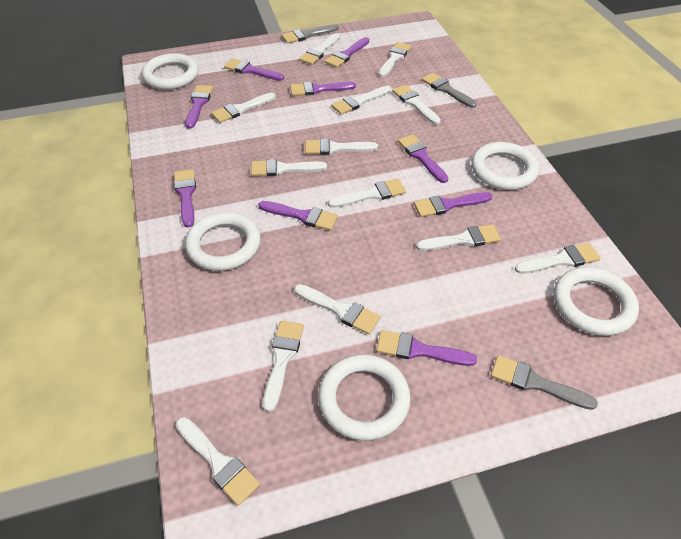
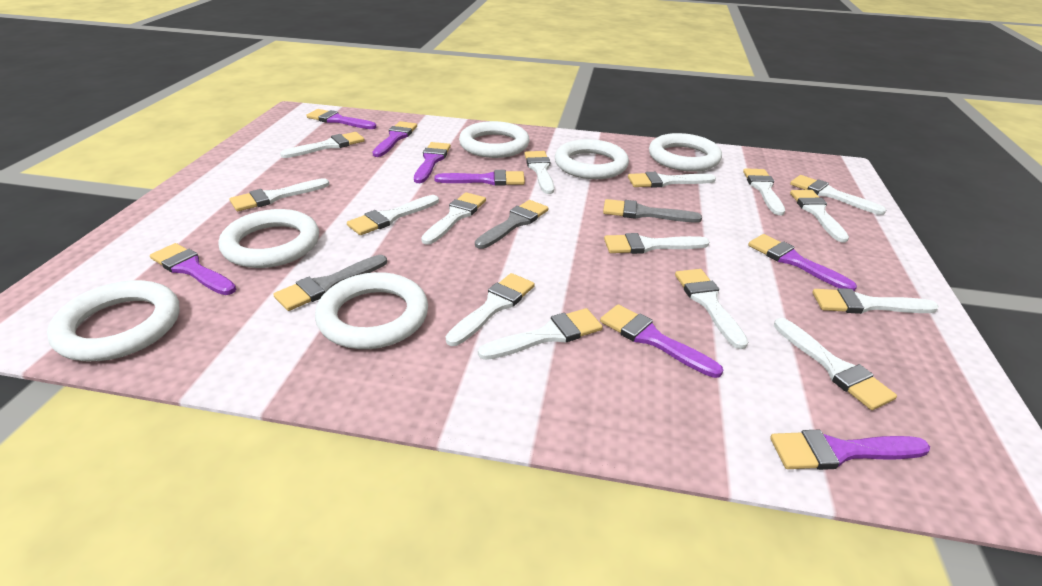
purple brush: [174,169,196,228] [185,85,213,129] [224,58,284,81] [258,201,338,230] [290,82,356,96] [325,37,369,68] [376,330,477,366] [398,134,448,183] [414,192,492,217] = 9 -> [150,243,236,295] [306,109,377,129] [372,121,417,157] [414,142,451,183] [434,170,525,186] [600,304,723,378] [748,234,857,291] [770,430,930,470] = 8
white brush: [176,417,260,506] [211,93,276,123] [251,159,327,176] [263,321,304,412] [294,284,380,334] [299,33,340,65] [305,139,378,155] [328,179,406,208] [331,86,391,115] [378,42,411,77] [392,85,441,125] [416,224,501,251] [515,243,601,274] = 13 -> [230,178,329,211] [280,132,365,158] [347,195,439,235] [421,192,486,245] [445,273,535,346] [478,308,603,360] [524,151,554,194] [604,233,709,254] [628,172,716,188] [675,269,748,349] [743,168,785,215] [774,318,897,410] [790,175,886,215] [790,190,849,242] [812,288,939,314] = 15
white ring: [142,53,199,90] [185,212,261,271] [318,354,411,441] [471,142,539,190] [554,267,639,336] = 5 -> [47,280,179,361] [219,209,319,268] [315,272,428,349] [459,121,529,158] [555,139,629,179] [649,133,722,172] = 6

